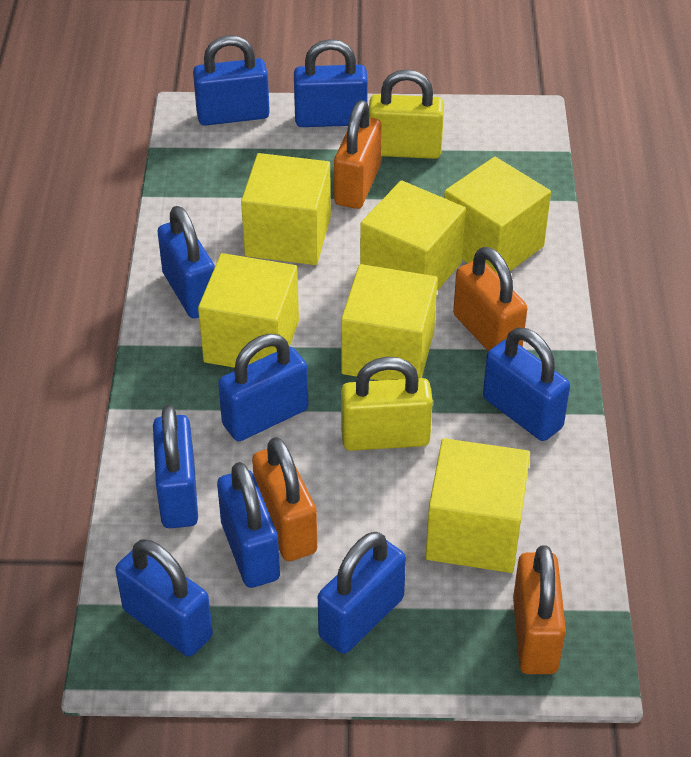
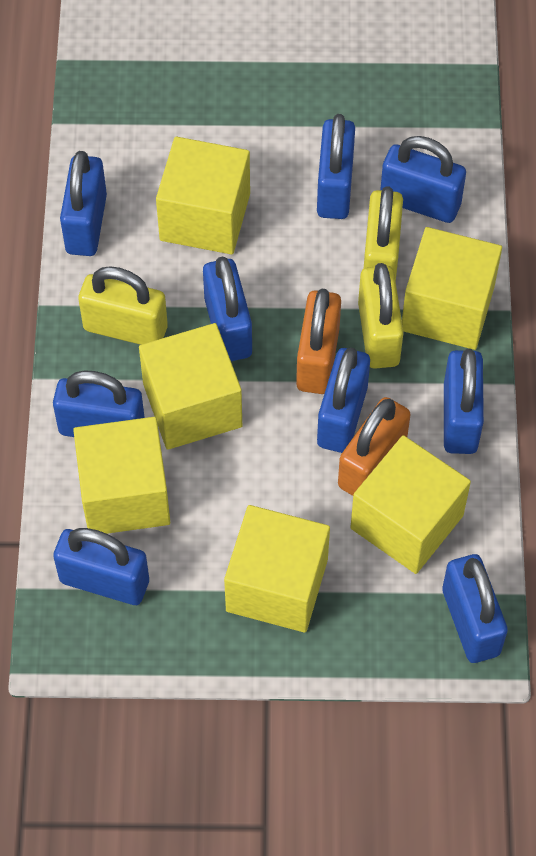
orange padlock: [252,437,317,561] [334,100,382,209] [453,247,527,352] [513,545,566,674] = 4 -> [296,289,341,394] [338,397,411,496] = 2
yellow padlock: [341,357,433,451] [369,70,444,159] = 2 -> [78,266,168,345] [358,263,404,369] [363,186,403,281] = 3

